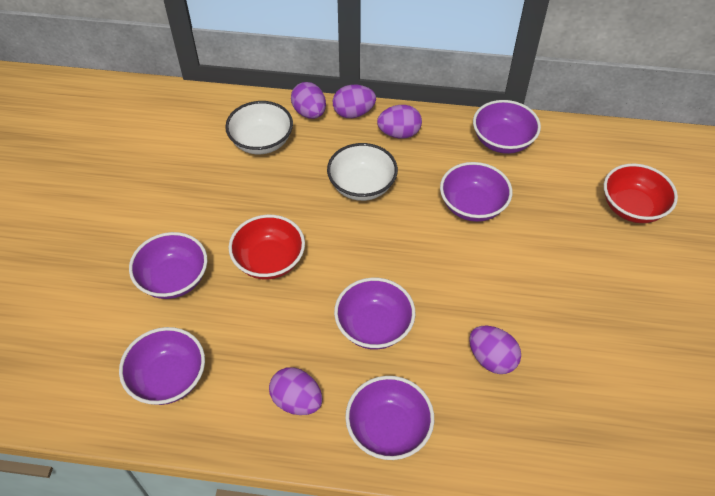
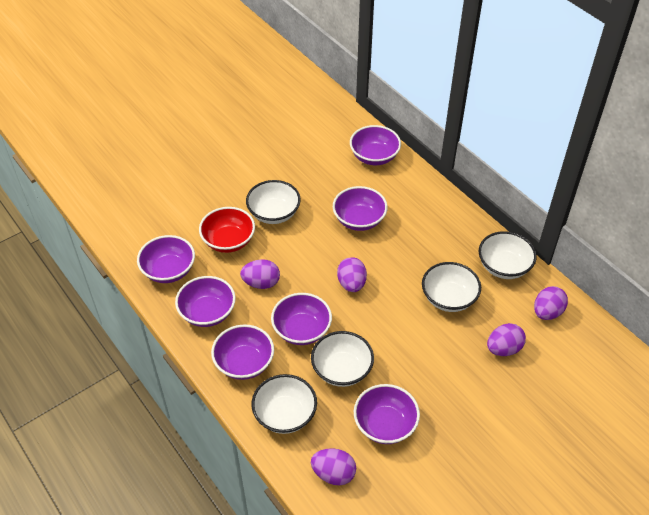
purple bowl: [119,327,205,405] [129,232,207,299] [334,278,415,349] [345,376,434,460] [440,162,512,222] [473,100,541,154] = 6 -> [137,235,195,283] [175,276,236,327] [211,324,274,380] [271,293,332,345] [333,186,388,231] [350,125,401,165] [354,384,420,444] = 7
red bowl: [228,215,305,280] [604,164,678,223] = 2 -> [199,207,255,253] = 1
white bowl: [225,101,293,154] [327,143,398,201] = 2 -> [246,180,301,224] [252,374,317,434] [311,331,374,387] [422,262,481,312] [479,231,537,279] = 5

